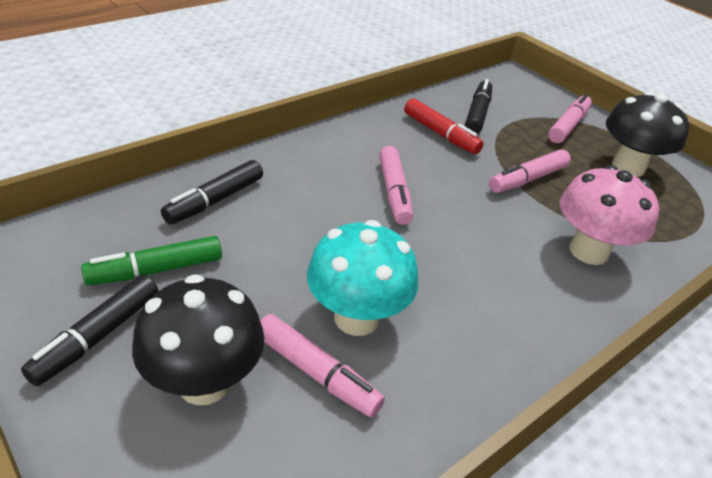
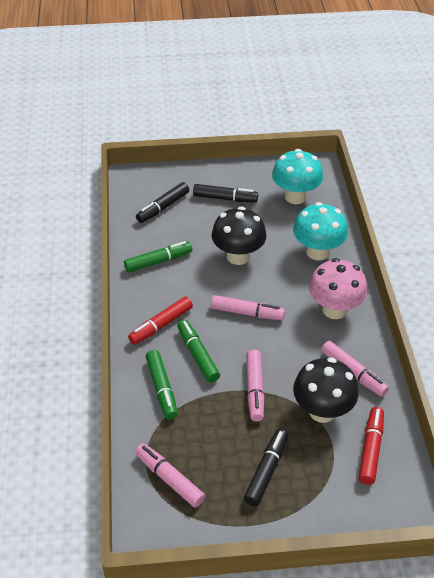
green marker: [81,236,222,285] = 1 -> [124,241,192,273] [146,350,178,420] [177,320,220,383] = 3
red marker: [404,98,484,155] = 1 -> [128,296,193,345] [359,407,384,485] = 2
turquoise mushroom: [307,220,419,336] = 1 -> [272,149,323,204] [293,202,348,261] = 2

